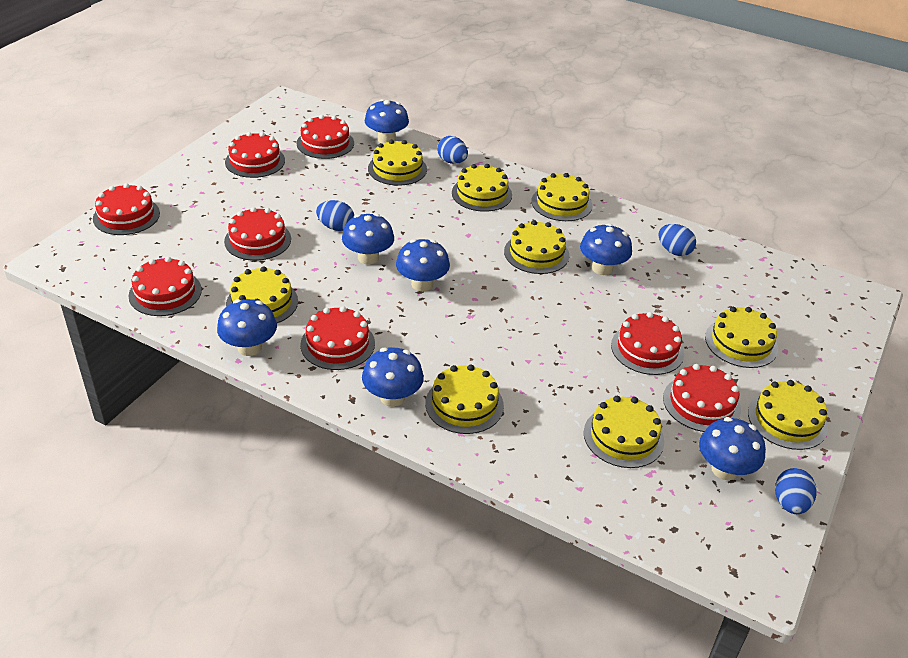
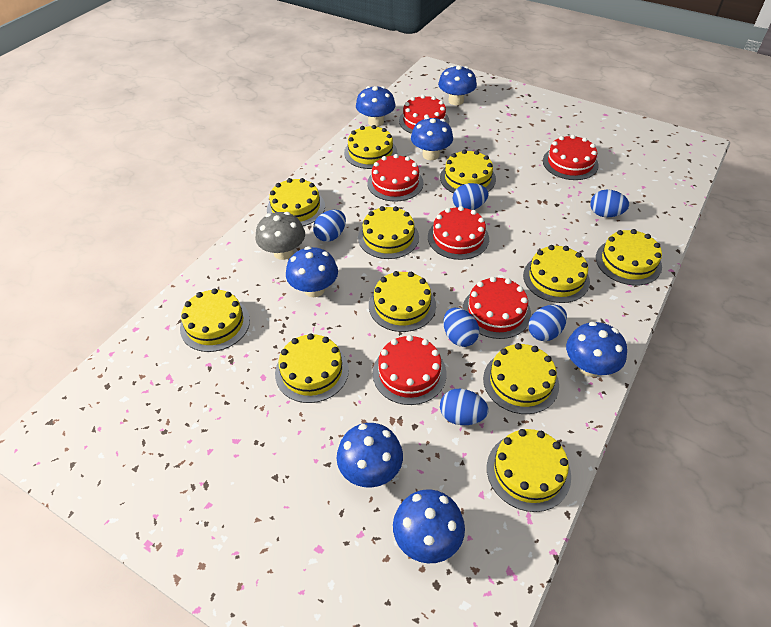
blue egg: [316,200,354,231] [437,136,468,164] [659,224,696,256] [775,468,817,514] = 4 -> [313,210,346,242] [440,389,489,425] [443,308,479,347] [453,183,489,210] [528,305,567,341] [590,189,629,217] = 6
grey mushroom: none = 0 -> [255,212,305,260] = 1
red cake: [93,183,160,235] [129,257,202,316] [224,207,291,261] [225,132,285,178] [297,115,354,159] [300,306,375,370] [611,312,684,375] [663,364,741,432] = 8 -> [367,154,424,202] [373,335,447,405] [399,95,449,134] [428,206,489,260] [462,277,531,339] [543,135,599,180] = 6
yellow cake: [226,266,298,323] [368,140,427,186] [425,364,504,434] [452,164,512,212] [504,220,569,274] [531,173,592,221] [584,396,664,468] [705,307,778,368] [748,380,828,450] = 9 -> [180,288,250,352] [267,178,325,226] [275,333,349,403] [344,125,397,169] [358,206,419,259] [369,271,436,332] [440,150,496,193] [483,343,559,414] [487,429,571,512] [523,245,590,303] [596,229,662,285] = 11

